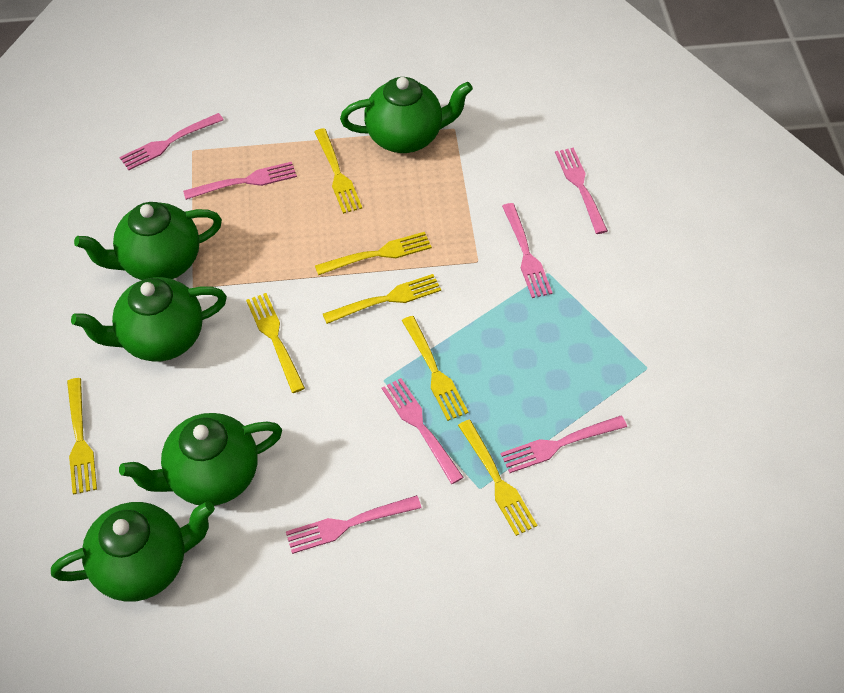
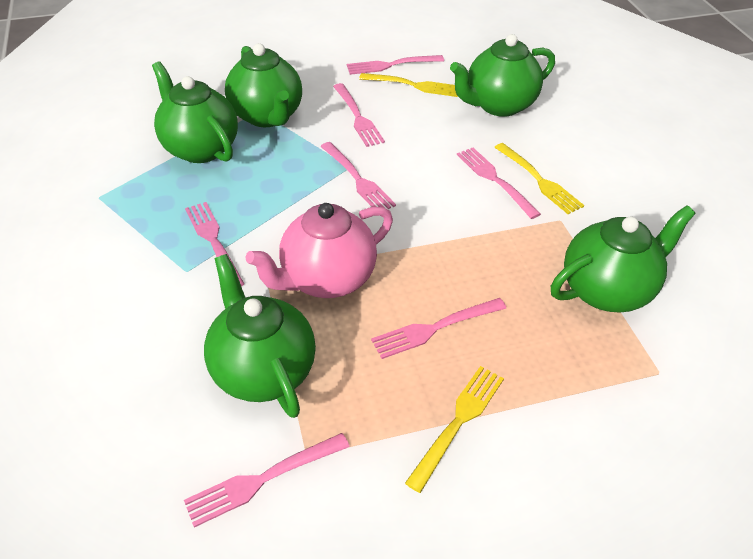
pink teapot: none = 0 -> [246,203,393,298] = 1
yellow fork: [67,378,97,495] [246,293,305,393] [315,128,362,214] [315,232,432,275] [323,274,441,324] [402,316,468,421] [458,420,537,536] = 7 -> [359,73,458,97] [405,366,504,493] [494,143,584,214] = 3

